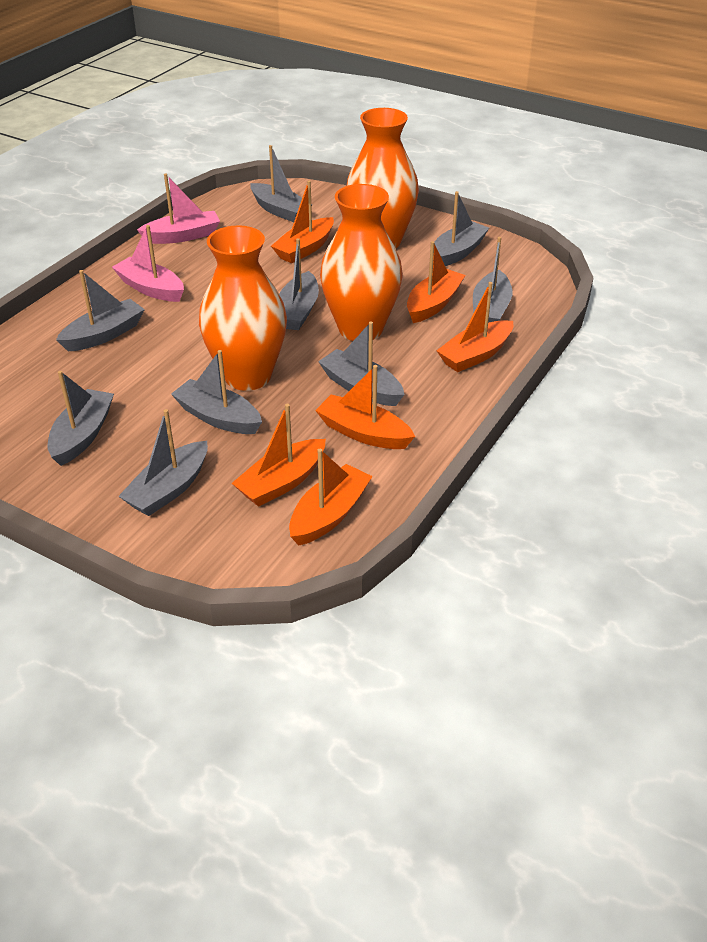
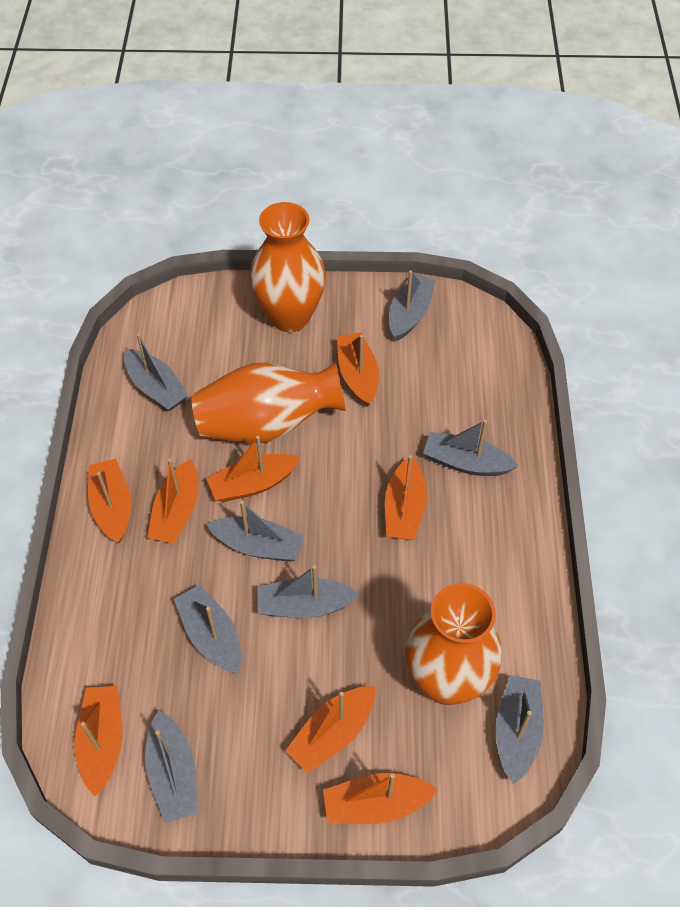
grey boat: [48,371,114,466] [56,270,145,351] [118,409,208,516] [171,350,262,434] [250,145,312,222] [279,238,319,330] [318,321,405,406] [434,191,489,266] [473,237,512,323] = 9 -> [124,333,189,411] [145,710,198,823] [174,584,241,673] [207,501,305,562] [257,565,360,618] [389,270,436,341] [423,420,518,476] [496,675,544,784] = 8
orange boat: [232,404,326,507] [271,181,334,263] [289,449,373,545] [315,365,415,449] [407,241,466,323] [436,282,513,372] = 6 -> [74,686,122,796] [88,459,131,543] [147,458,198,543] [206,436,300,502] [285,686,375,773] [323,773,438,824] [337,332,379,407] [385,455,427,540] = 8
pink boat: [112,225,184,302] [137,174,220,244] = 2 -> none = 0

